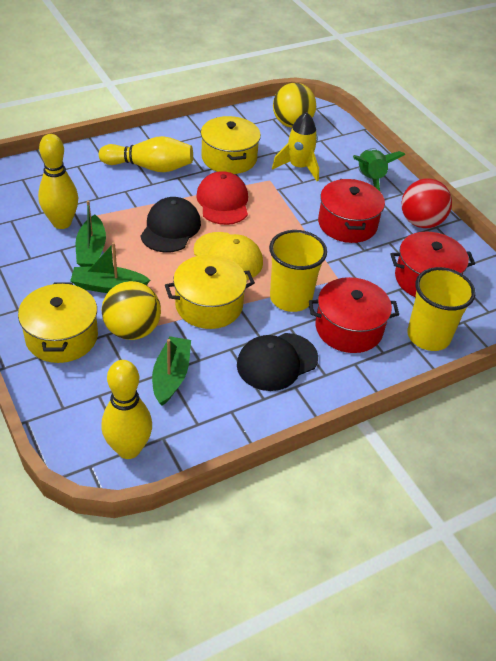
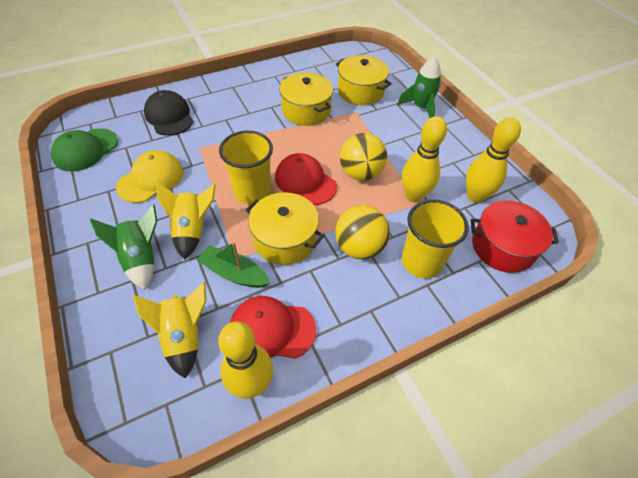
black cap: [140,197,201,253] [237,333,318,391] = 2 -> [144,90,193,136] = 1
green boat: [70,242,150,293] [76,200,106,267] [152,336,191,406] = 3 -> [197,242,270,288] = 1
green cap: none = 0 -> [51,128,118,171] = 1
green rocket: [353,148,405,191] = 1 -> [90,205,157,290] [397,57,441,118] = 2
red ball: [401,178,452,228] = 1 -> none = 0
red cap: [196,171,248,225] = 1 -> [230,296,316,359] [275,153,337,205] = 2
red pot: [309,277,399,353] [318,179,385,243] [390,232,475,297] = 3 -> [471,200,559,273] = 1
yellow rocket: [272,112,319,181] = 1 -> [133,282,206,378] [156,182,216,260] = 2

